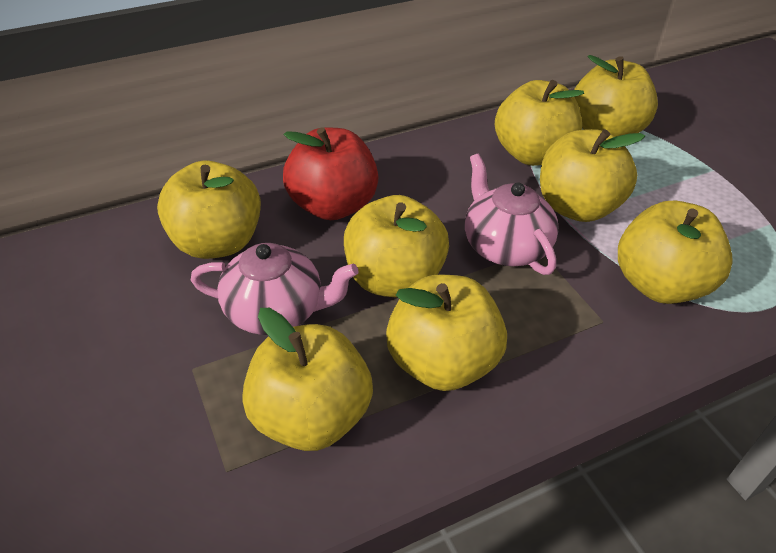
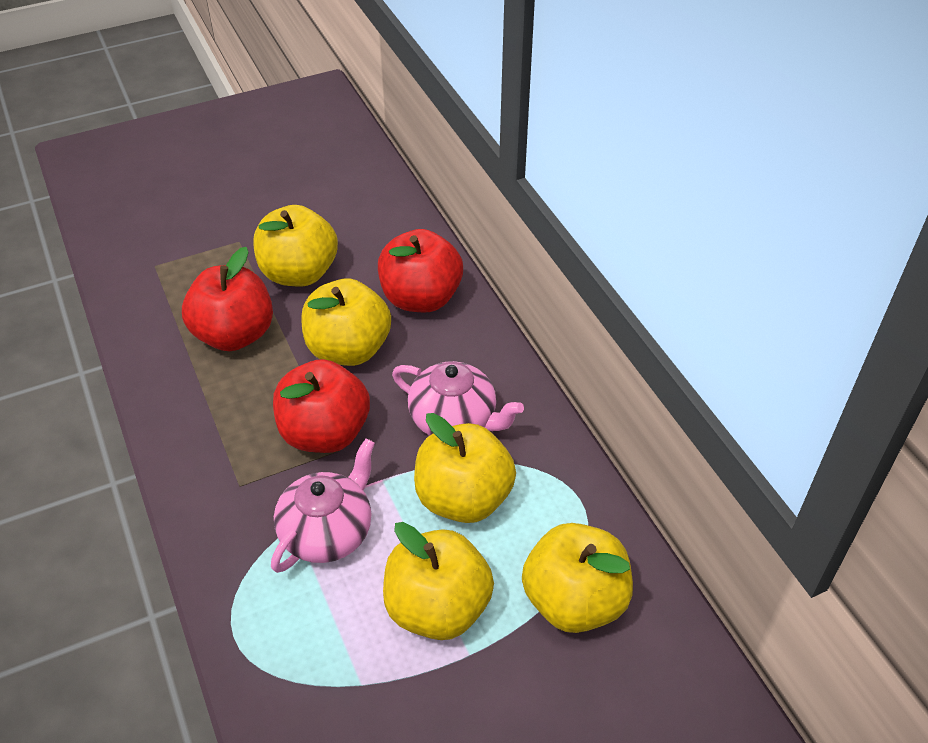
red apple: [283,127,378,220] = 1 -> [182,247,273,351] [273,359,370,453] [378,229,463,312] = 3
yellow apple: [157,161,261,259] [242,308,373,451] [344,195,449,298] [386,275,507,391] [495,80,584,166] [540,129,645,222] [574,55,658,137] [618,201,733,304] = 8 -> [253,205,338,287] [301,278,391,366] [383,522,494,640] [414,413,516,523] [522,523,633,633] = 5

